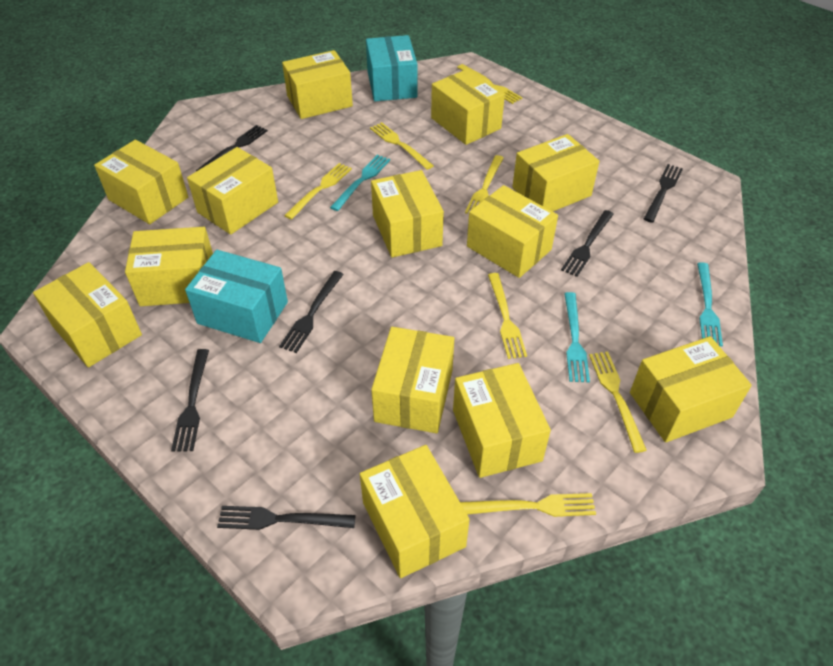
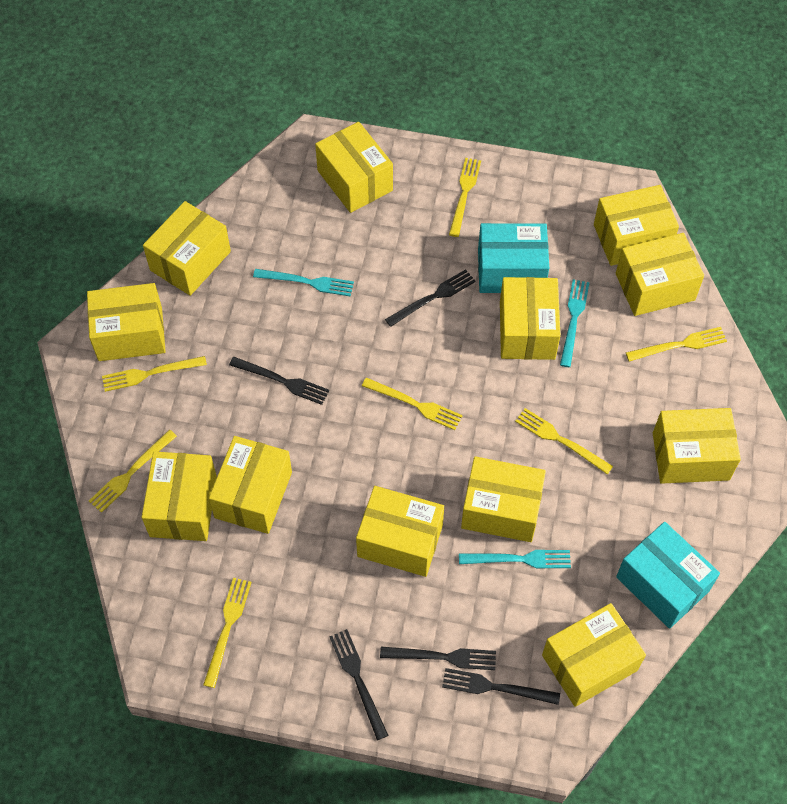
black fork: [171,349,209,452] [196,125,268,171] [217,506,356,530] [279,271,344,353] [561,210,614,277] [644,164,683,223] = 6 -> [229,357,329,405] [329,629,389,740] [380,647,496,670] [385,269,476,327] [442,668,560,705] = 5
yellow box: [33,262,142,367] [94,140,188,224] [125,227,213,306] [187,147,278,235] [282,50,353,119] [360,445,470,578] [371,170,444,257] [371,327,454,433] [431,69,505,145] [453,363,551,478] [467,185,558,278] [512,134,599,212] [630,336,752,443] = 13 -> [87,283,166,361] [142,451,217,541] [143,201,231,296] [209,436,292,534] [315,122,393,213] [356,486,444,577] [461,456,546,542] [500,277,561,360] [542,603,646,707] [594,185,679,266] [616,233,704,316] [653,408,741,484] = 12

